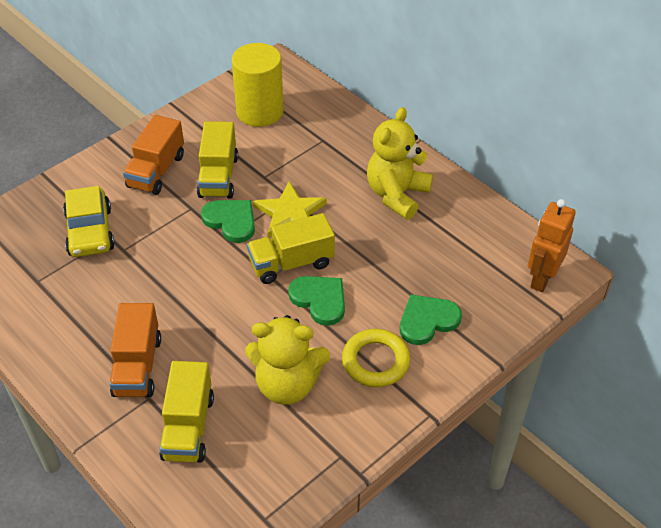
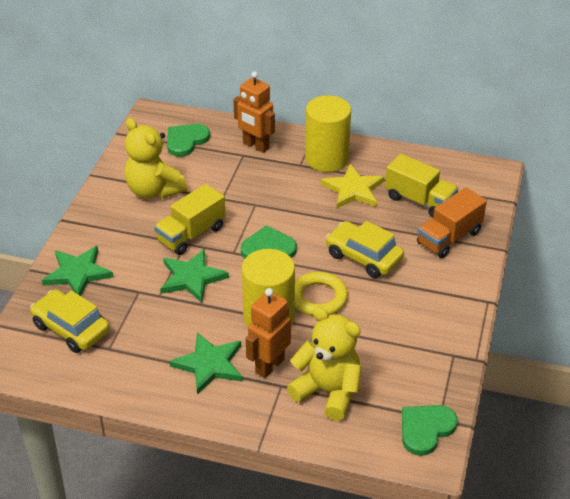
green star: none = 0 -> [42,246,113,296] [160,249,229,303] [169,332,242,395] = 3
orange robot: [528,199,576,292] = 1 -> [233,71,275,153] [246,288,291,378] = 2
orange truck: [109,303,161,397] [123,115,184,195] = 2 -> [417,187,487,258] = 1
yellow car: [63,186,115,257] = 1 -> [30,289,110,353] [326,221,404,278] = 2
yellow cylinder: [231,43,284,127] = 1 -> [242,249,295,328] [305,95,351,172] = 2
yellow truck: [159,361,214,463] [197,121,238,199] [247,213,335,284] = 3 -> [154,184,226,255] [385,154,458,218] = 2

